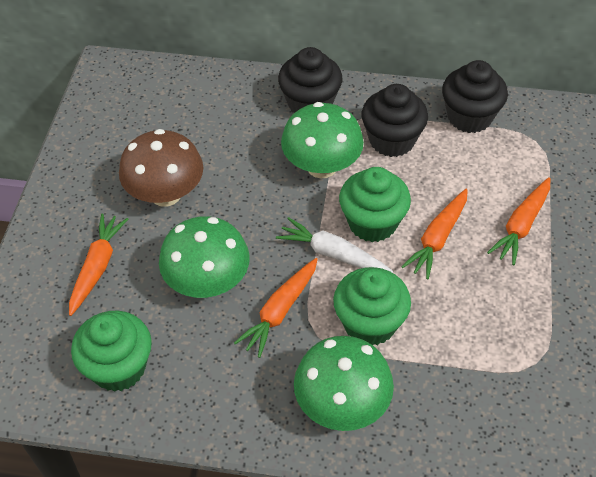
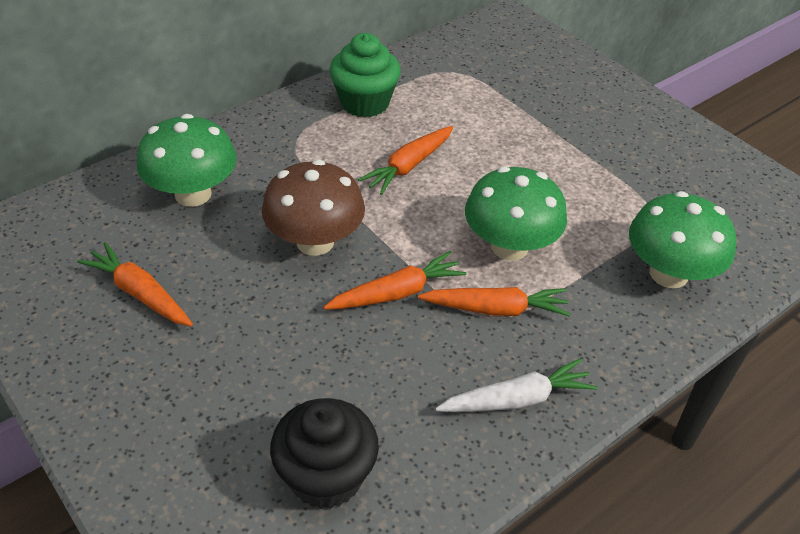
black cupcake: [278,47,343,113] [362,84,428,157] [442,60,508,133] = 3 -> [270,398,379,509] = 1
green cupcake: [71,311,152,392] [333,267,411,345] [339,167,411,242] = 3 -> [329,33,401,118] = 1

